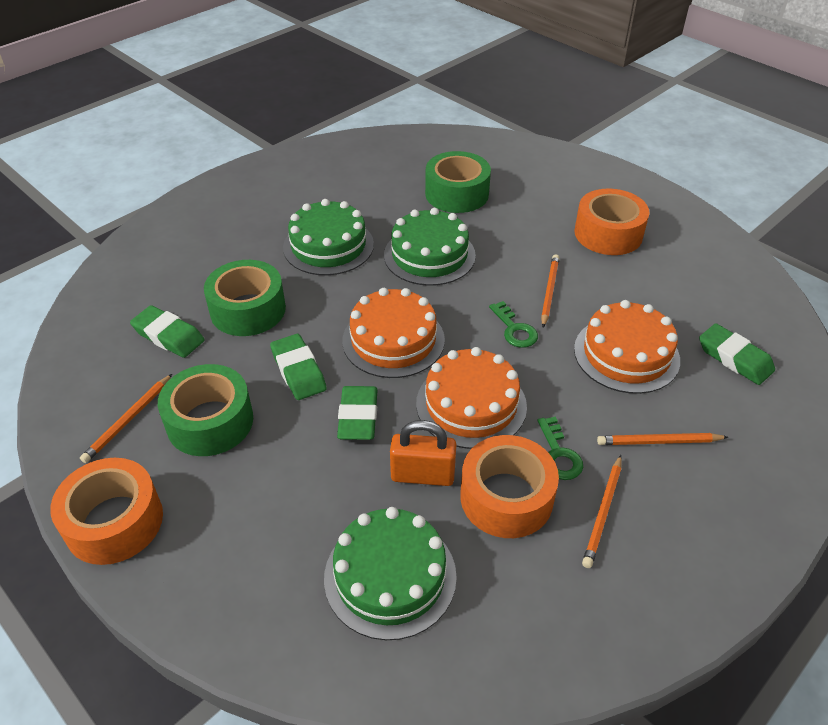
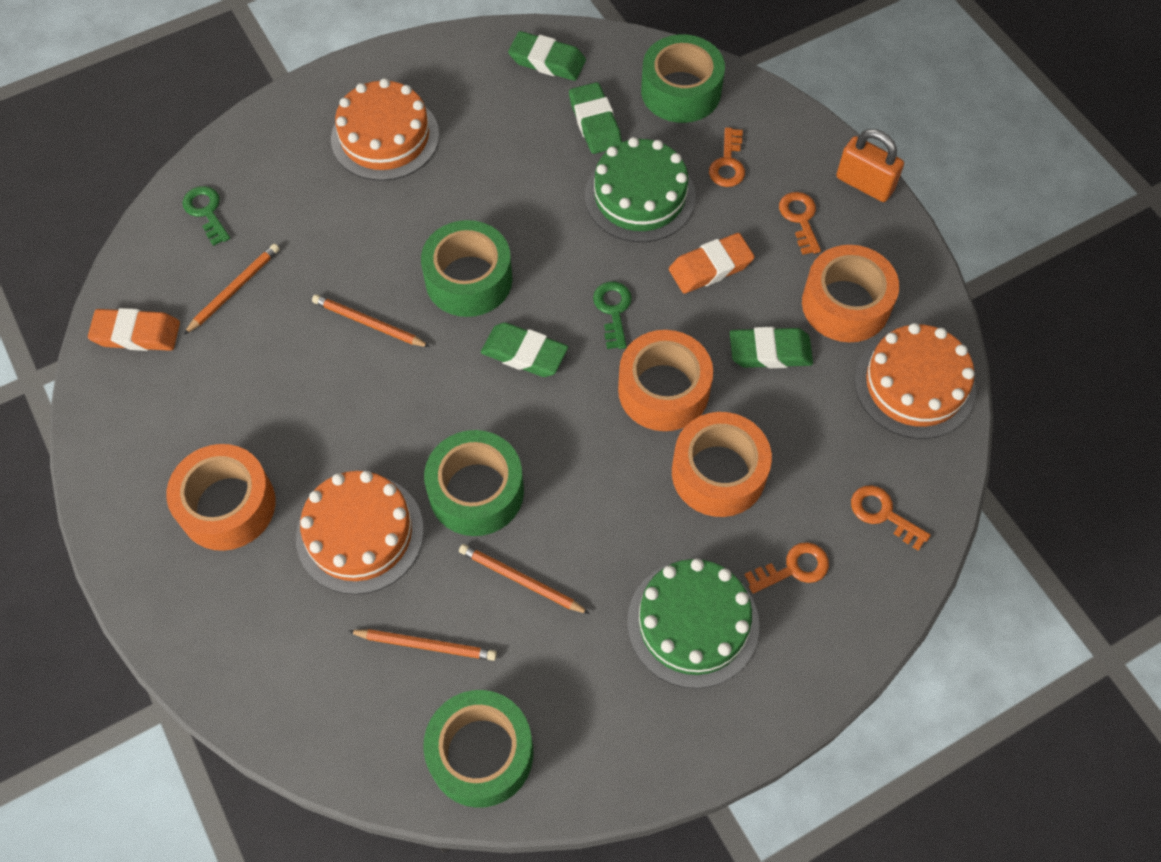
green cake: [283,199,374,275] [324,507,457,640] [384,208,476,286] = 3 -> [585,137,696,242] [627,559,759,689] = 2
green tape: [158,364,253,456] [204,260,286,336] [425,151,491,213] = 3 -> [421,220,512,317] [423,690,533,808] [424,430,524,536] [641,34,725,123] = 4
orange eraser: none = 0 -> [88,308,180,351] [669,233,755,294] = 2
orange key: none = 0 -> [709,127,745,187] [745,542,829,594] [779,192,821,255] [851,485,931,551] = 4
orange tape: [50,458,163,565] [460,435,559,538] [575,189,649,255] = 3 -> [166,444,276,551] [618,330,713,431] [672,412,772,517] [802,245,899,342] = 4

